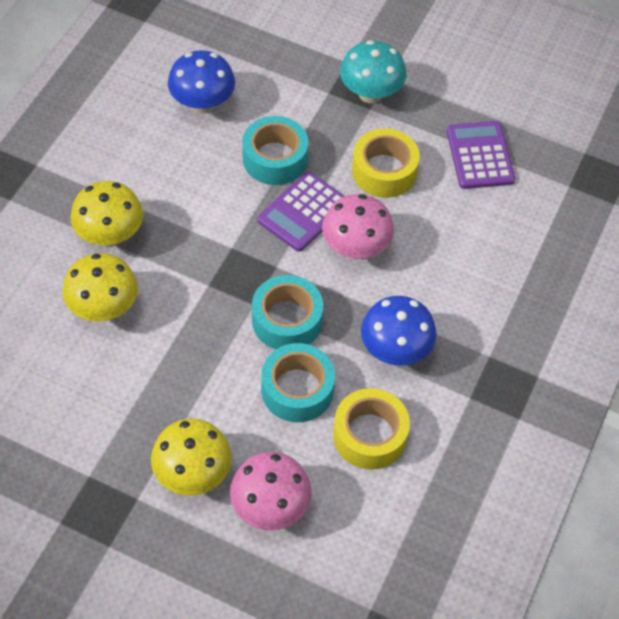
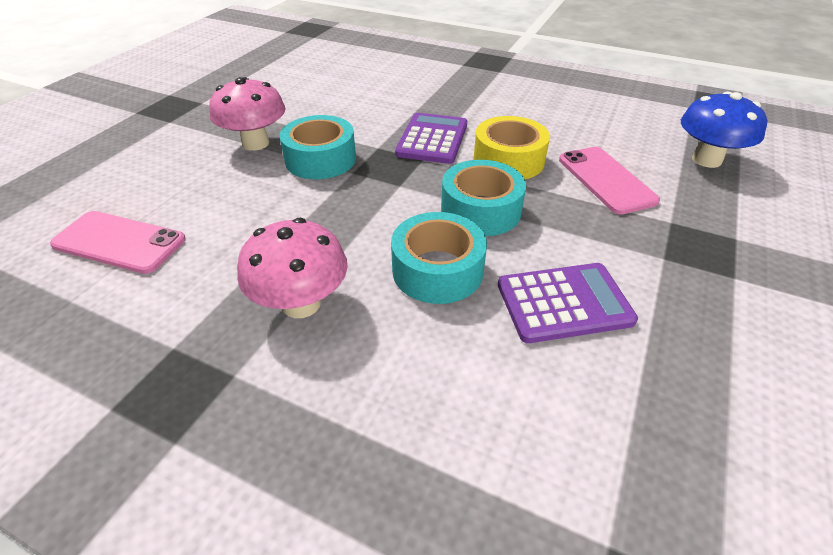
blue mushroom: [168,50,235,114] [361,296,437,366] = 2 -> [681,92,767,168] = 1
pink phone: none = 0 -> [50,211,186,274] [559,147,660,214] = 2
turquoise mushroom: [340,40,406,103] = 1 -> none = 0
yellow mushroom: [63,253,138,321] [70,181,143,247] [151,419,232,495] = 3 -> none = 0
yellow tape: [333,388,410,470] [352,128,420,198] = 2 -> [473,116,550,179] = 1

